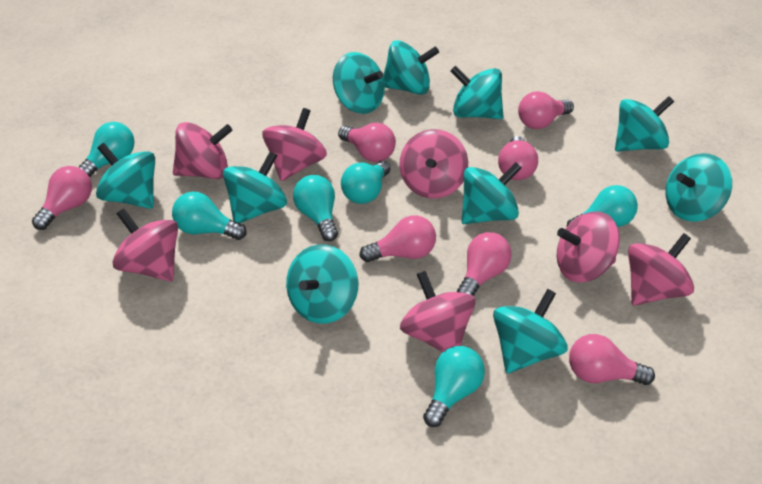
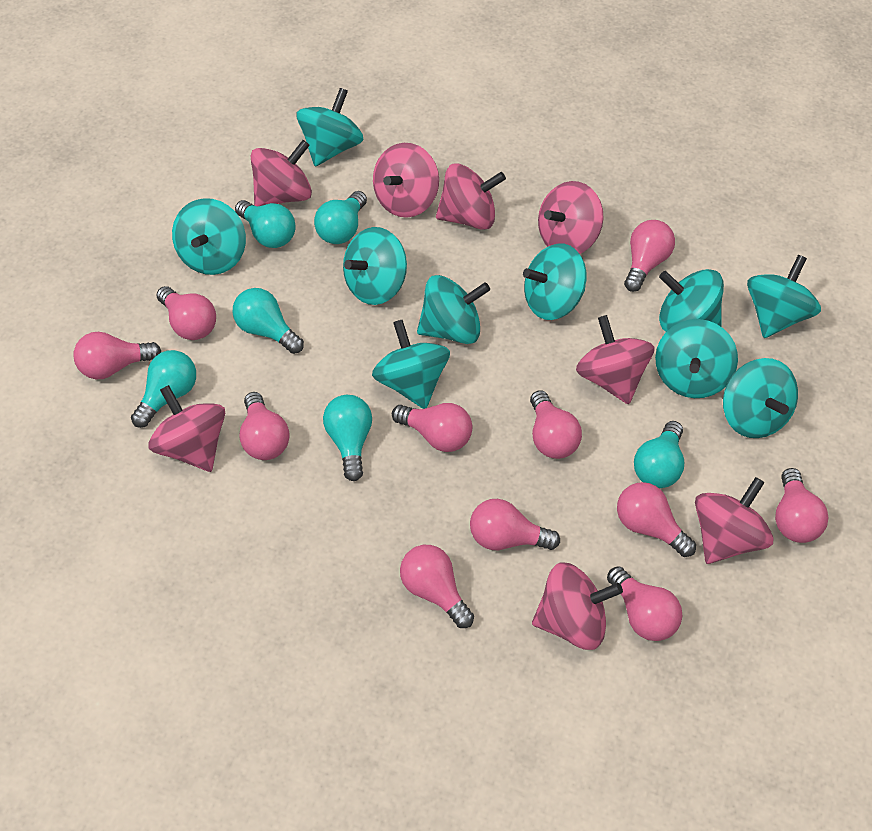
pink light bulb: [32,166,92,230] [338,123,396,162] [359,215,436,262] [457,232,512,296] [498,136,538,180] [518,91,574,129] [569,334,655,385] = 7 -> [73,332,161,379] [157,286,216,340] [239,392,290,460] [392,403,472,452] [400,545,474,628] [470,499,560,550] [530,390,582,459] [607,566,683,641] [617,482,696,557] [624,220,675,292] [775,468,829,543] = 11
pink spinning top: [112,209,178,281] [173,122,232,179] [262,108,327,181] [399,129,468,199] [400,271,476,352] [557,211,620,282] [628,233,694,306] = 7 -> [148,385,225,472] [251,140,312,206] [373,143,439,218] [436,163,506,230] [532,562,623,650] [538,181,604,254] [576,315,655,404] [695,477,774,564] = 8

